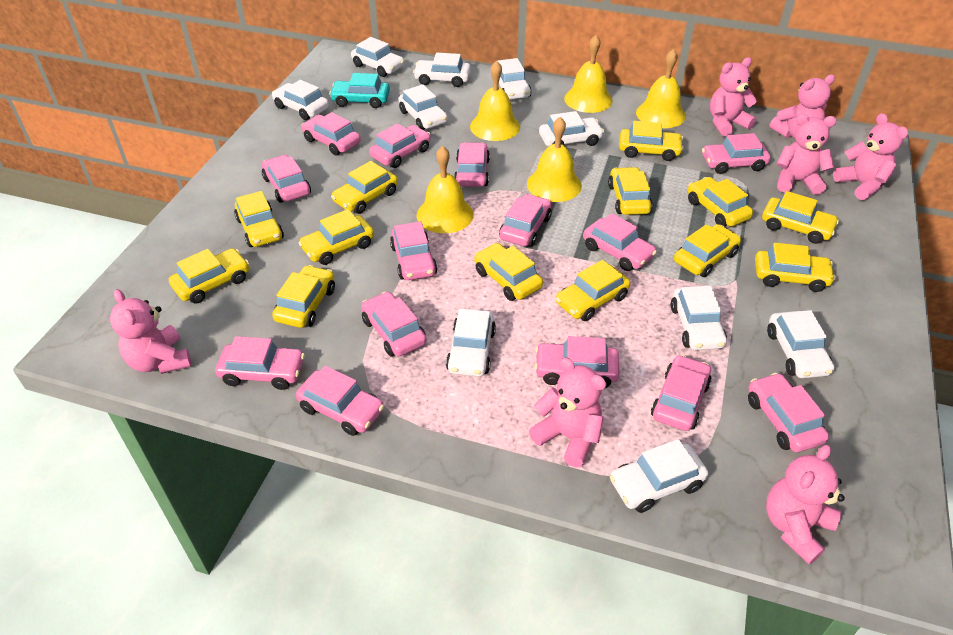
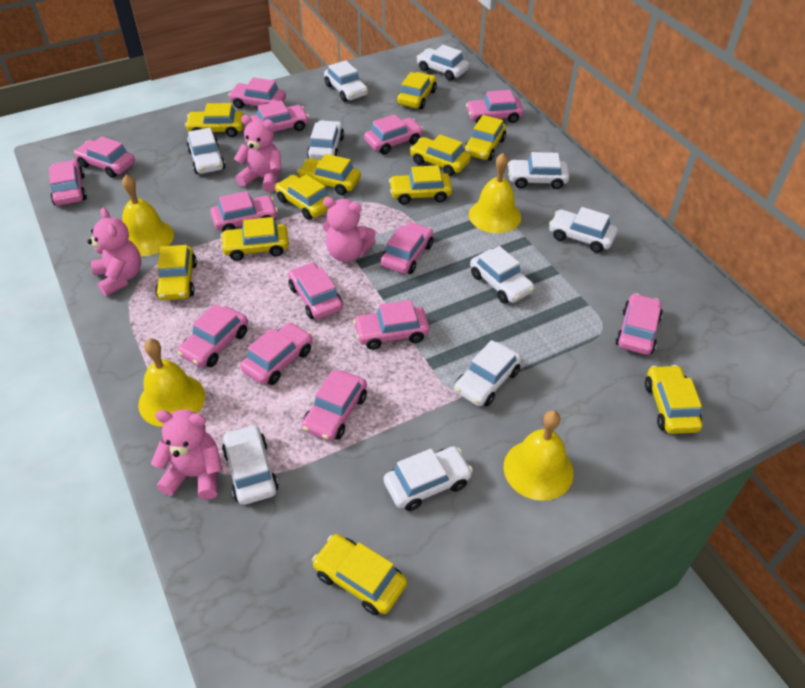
pink teddy bear: [110,289,191,374] [529,357,606,467] [710,57,758,136] [766,445,845,564] [769,74,835,138] [777,114,837,195] [833,113,908,200] = 7 -> [87,208,141,296] [151,410,222,500] [234,115,282,192] [323,197,376,262] = 4
turquoise car: [329,73,390,108] = 1 -> none = 0
yellow bell: [417,146,474,233] [470,60,520,141] [527,117,582,202] [564,35,613,113] [636,49,686,128] = 5 -> [122,174,174,256] [138,339,205,427] [469,153,521,233] [504,410,574,501] = 4
yellow car: [169,248,249,304] [234,191,284,247] [272,265,335,328] [299,209,374,265] [331,161,398,214] [474,243,543,301] [556,260,630,321] [608,167,653,215] [619,121,684,161] [674,224,741,277] [688,177,753,227] [755,243,836,292] [762,191,839,244] = 13 -> [155,245,197,300] [185,103,244,137] [221,217,289,261] [275,174,330,220] [297,154,361,195] [312,534,407,615] [389,165,452,205] [397,72,437,109] [410,134,471,176] [464,115,506,161] [645,365,702,434] = 11

